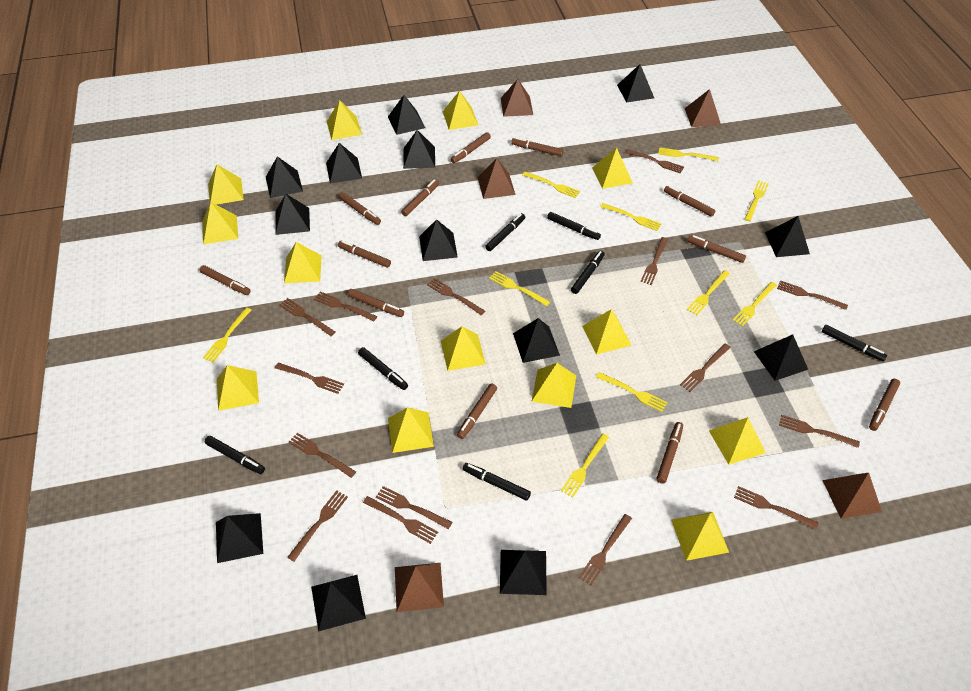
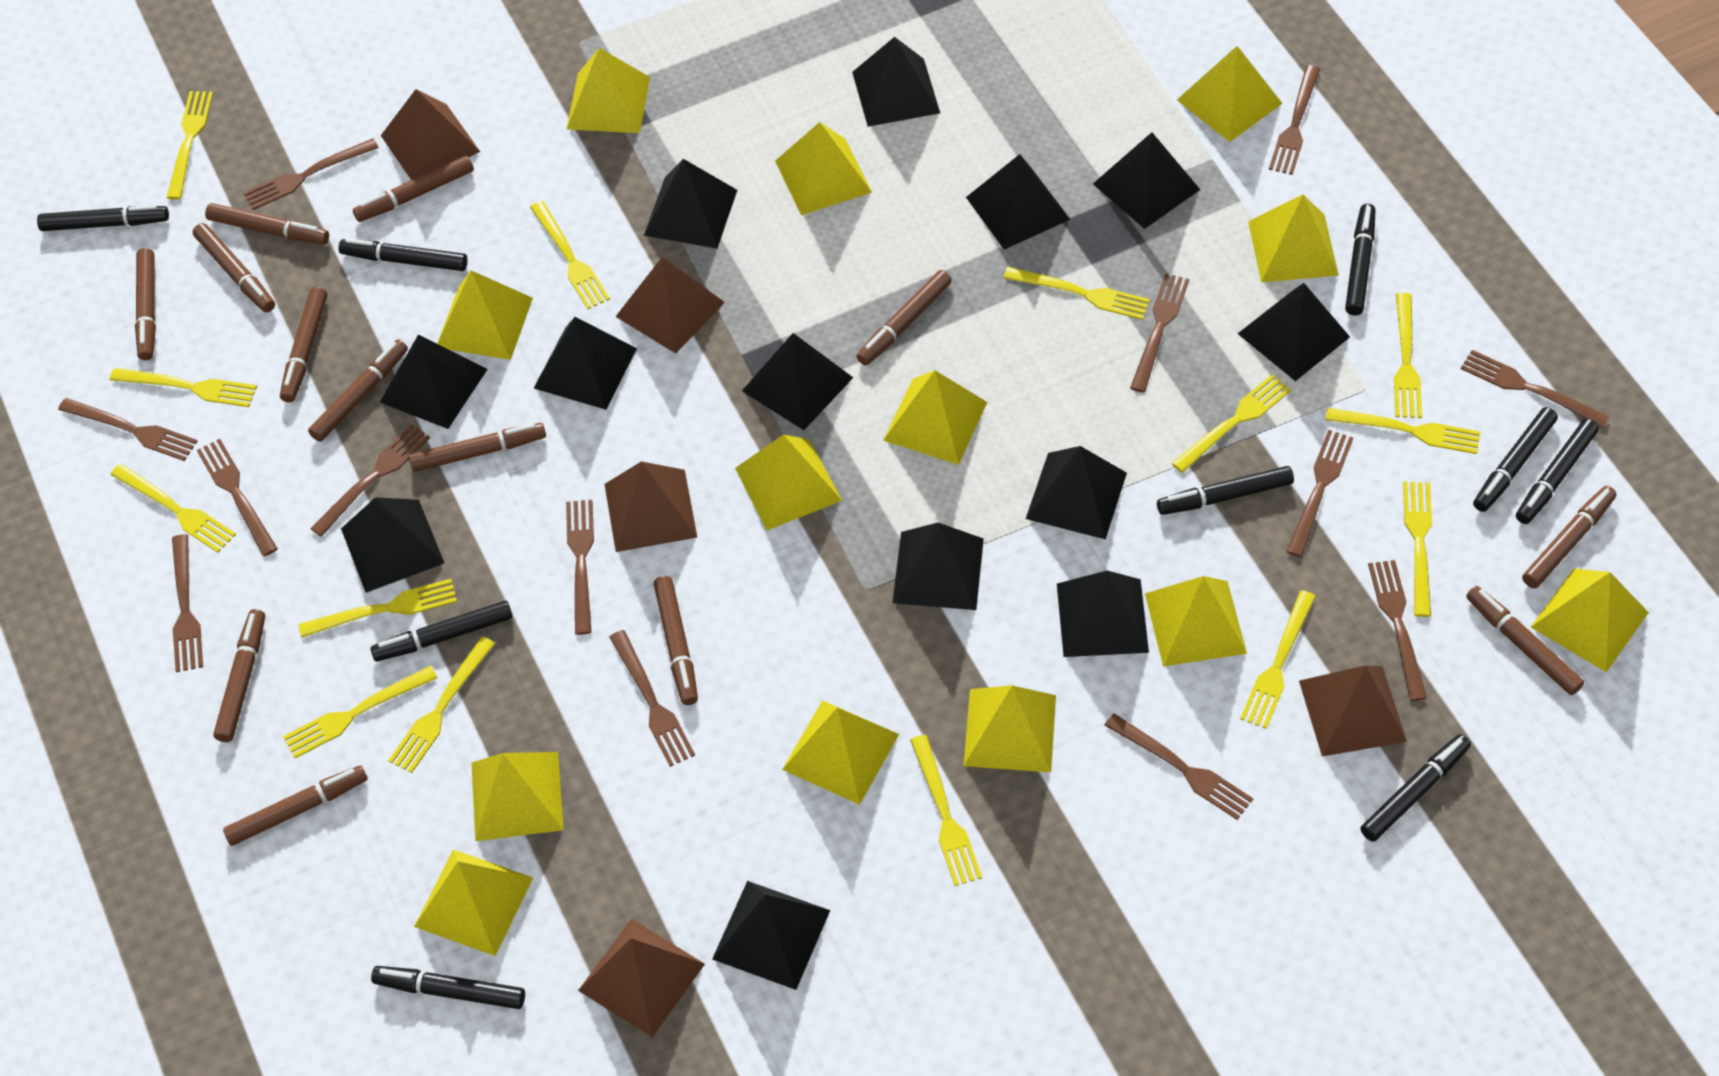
black marker: [205,436,265,474] [358,347,408,390] [463,463,531,500] [485,213,525,251] [547,212,601,240] [571,251,605,294] [822,325,887,362] = 7 -> [37,205,169,231] [338,238,468,271] [370,601,512,661] [371,966,525,1009] [1157,466,1294,515] [1345,204,1375,315] [1360,734,1471,842] [1473,407,1558,512] [1516,419,1599,524] = 9
brown fork: [275,363,344,394] [279,298,335,336] [287,490,348,561] [289,433,356,478] [314,291,377,321] [363,496,438,544] [376,486,452,529] [427,278,485,315] [578,514,632,585] [626,149,684,174] [640,237,668,285] [680,343,731,392] [734,486,818,529] [777,280,848,310] [779,415,860,448] = 15 -> [58,398,198,461] [172,534,203,672] [197,439,278,556] [243,138,379,210] [310,424,430,537] [566,500,594,635] [610,630,695,767] [1104,713,1254,820] [1130,273,1190,393] [1269,65,1320,175] [1286,430,1353,557] [1368,560,1427,701] [1461,350,1609,428] = 13
brown marker: [200,265,250,295] [338,241,391,268] [339,192,381,225] [348,289,404,317] [401,179,439,216] [451,132,491,163] [457,384,497,439] [511,137,564,156] [656,422,683,484] [664,186,715,217] [687,235,746,263] [869,379,900,431] = 12 -> [135,248,156,360] [193,223,275,312] [205,203,329,245] [213,609,265,742] [223,765,368,846] [280,287,327,402] [308,340,408,442] [353,156,474,222] [409,423,546,472] [654,576,698,705] [856,270,952,366] [1466,586,1584,695] [1522,486,1616,588] = 13
yellow fork: [203,308,251,362] [489,271,550,306] [523,172,580,198] [561,433,609,498] [596,372,668,412] [600,203,661,231] [658,147,719,161] [687,270,730,315] [732,282,777,327] [744,180,769,221] = 10 -> [110,368,257,407] [110,464,236,553] [167,91,213,200] [283,666,437,758] [298,579,457,638] [388,637,495,773] [530,201,610,309] [910,735,982,886] [1004,267,1150,320] [1172,374,1291,473] [1240,590,1316,729] [1325,407,1480,454] [1394,293,1422,418] [1403,481,1432,617] = 14

